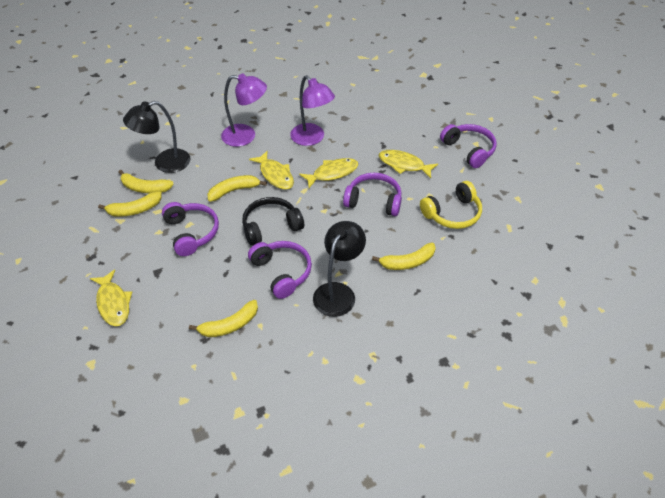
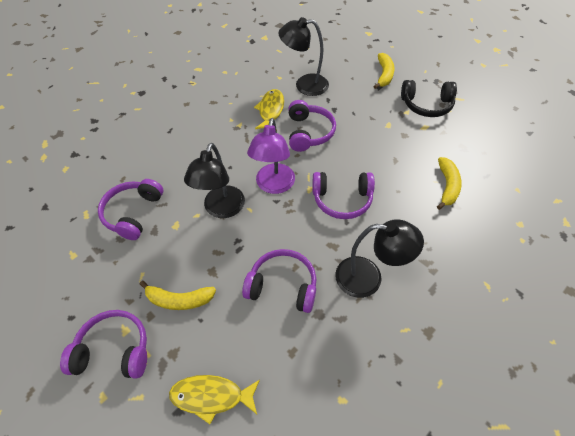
black lamp: [123,101,190,173] [313,221,366,317] = 2 -> [184,143,245,218] [279,17,329,96] [335,219,424,298] = 3
purple headphones: [162,202,219,256] [248,241,312,299] [343,173,402,216] [440,124,497,168] = 4 -> [60,310,147,379] [98,179,163,240] [242,249,316,313] [288,100,336,152] [313,172,375,219] = 5
purple lamp: [221,73,267,147] [290,75,335,146] = 2 -> [247,118,295,194] = 1
yellow banana: [98,191,162,217] [119,170,174,193] [189,300,258,337] [208,175,267,202] [372,243,436,270] = 5 -> [140,281,216,310] [373,53,395,89] [437,157,462,210] = 3
yellow fish: [90,270,132,326] [249,151,294,190] [299,158,358,188] [379,150,438,178] = 4 -> [169,375,260,424] [254,89,284,129] = 2
yellow headphones: [420,181,482,229] = 1 -> none = 0

